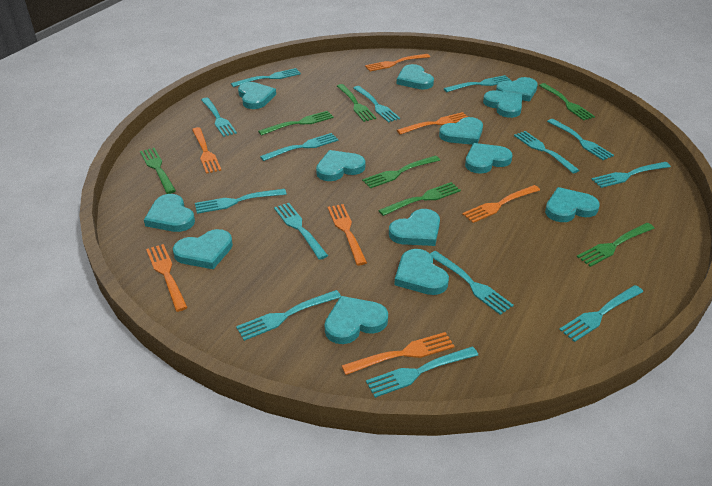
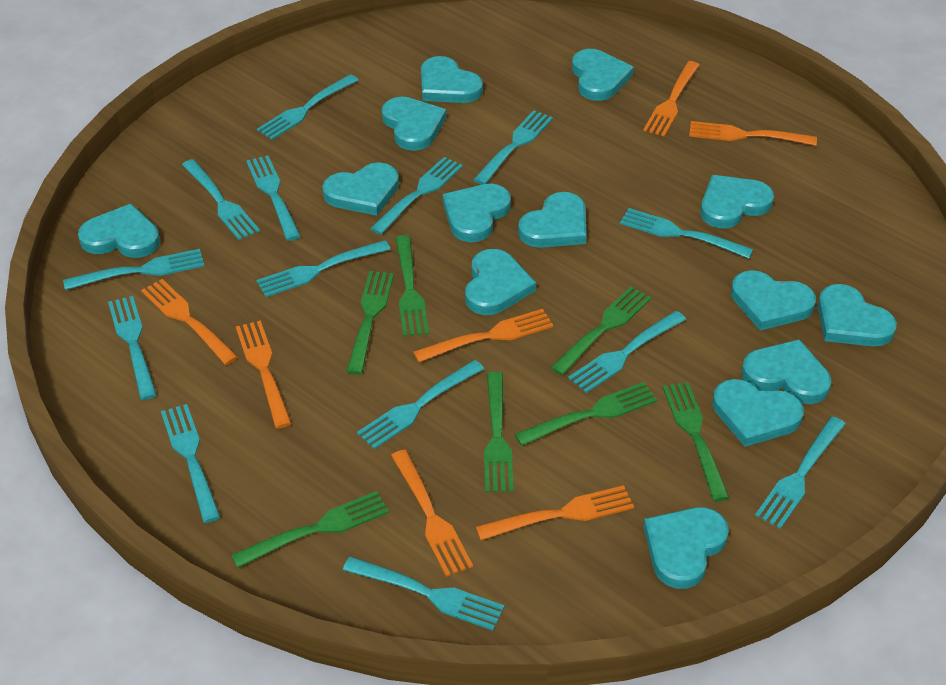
turquoise heart: [144,194,195,232] [173,229,233,269] [238,82,276,109] [316,150,365,181] [324,296,388,344] [389,209,440,246] [394,249,449,295] [397,64,434,89] [439,117,483,145] [465,143,513,174] [483,90,522,118] [496,77,538,102] [545,187,600,222] = 13 -> [78,204,160,258] [322,162,399,216] [382,97,446,151] [421,56,483,103] [443,184,511,242] [465,249,536,315] [518,192,587,248] [572,49,634,101] [643,507,729,589] [701,175,774,229] [712,379,804,447] [731,270,816,331] [742,339,831,404] [818,284,897,347] = 14

